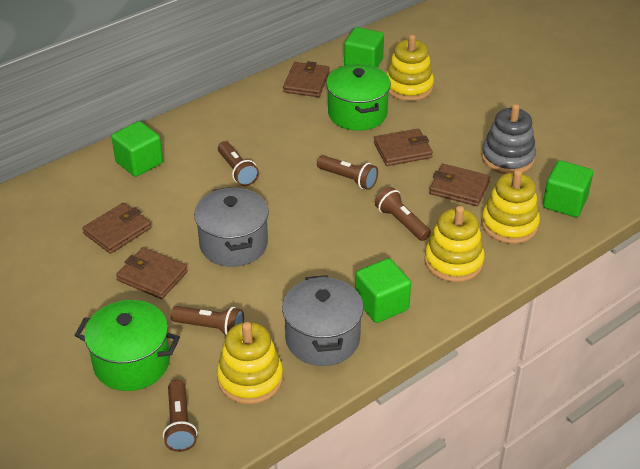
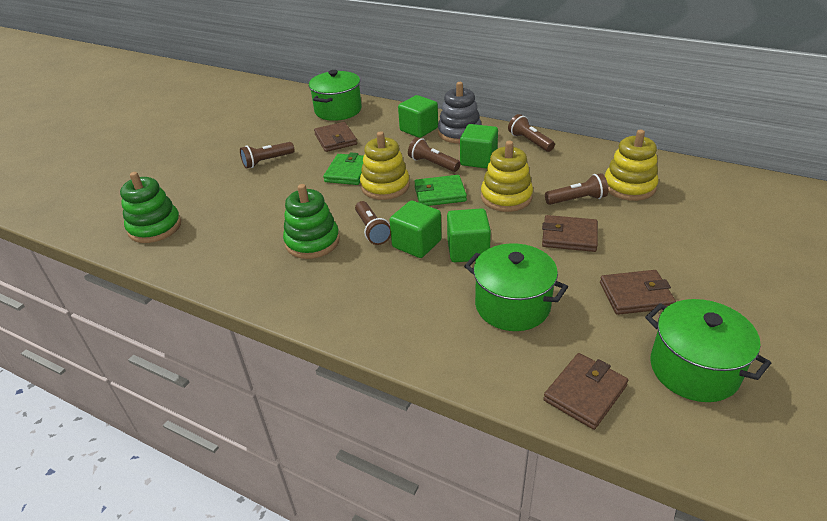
brown wallet: [82,203,151,254] [116,247,188,299] [283,61,330,97] [374,129,433,166] [429,164,490,206] = 5 -> [314,122,357,152] [542,215,598,252] [543,353,628,430] [600,270,676,315] = 4
green pot: [75,300,180,391] [326,64,391,131] = 2 -> [309,70,362,121] [464,243,568,331] [645,299,771,402] = 3
green stacking toy: none = 0 -> [120,172,181,243] [283,184,340,259] = 2
green wallet: none = 0 -> [323,152,364,185] [414,175,467,206] = 2
grey pot: [194,187,269,267] [282,275,364,366] = 2 -> none = 0
yellow stacking toy: [217,322,283,404] [386,35,434,101] [424,206,485,282] [481,169,540,244] = 4 -> [360,131,410,200] [481,141,533,212] [605,130,658,201] = 3

